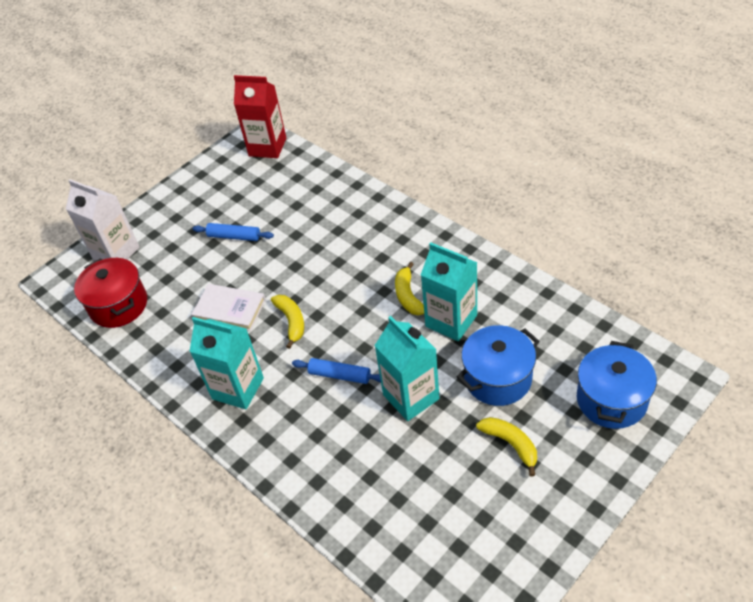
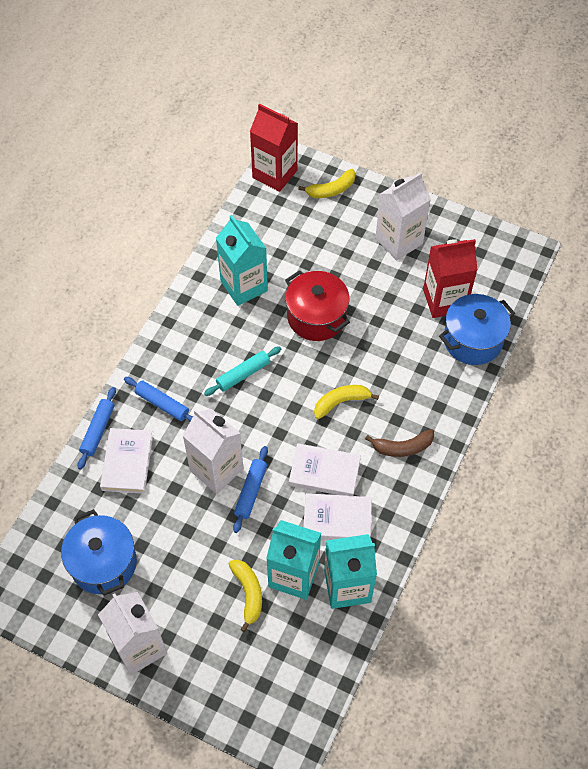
blue rolling pin: [193,223,274,241] [292,358,381,384] = 2 -> [77,387,116,470] [124,377,193,421] [233,446,268,533] = 3
brown banana: none = 0 -> [365,429,434,457] = 1
red carton: [234,75,286,158] = 1 -> [250,104,298,192] [423,239,477,318] = 2
turquoise rolling pin: none = 0 -> [204,346,281,396] = 1
white book: [191,284,266,331] = 1 -> [100,428,153,494] [289,443,361,496] [303,493,372,540] = 3
white carton: [66,179,139,261] = 1 -> [98,592,167,675] [182,409,243,494] [375,172,431,260] = 3

